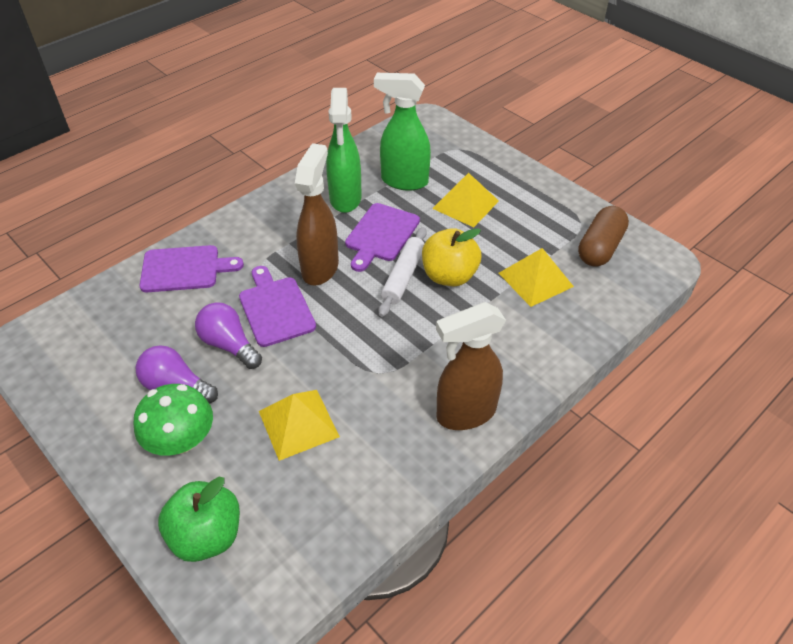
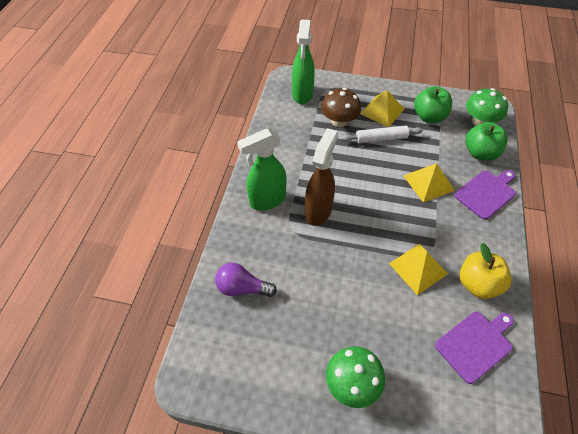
brown capsule: [578,206,629,267] = 1 -> none = 0
brown mushroom: none = 0 -> [321,88,361,127] = 1
brown spray bottle: [295,143,339,285] [436,302,506,430] = 2 -> [305,128,338,226] = 1
green apple: [158,477,240,562] = 1 -> [414,86,452,123] [465,122,508,160] = 2
green mushroom: [134,384,213,456] = 1 -> [326,346,385,408] [466,88,508,126] = 2
purple cutting board: [139,245,244,292] [239,266,316,347] [345,203,420,272] = 3 -> [435,312,514,384] [454,170,516,220] = 2
purple light bulb: [136,345,218,404] [195,302,262,369] = 2 -> [215,263,277,297] = 1

